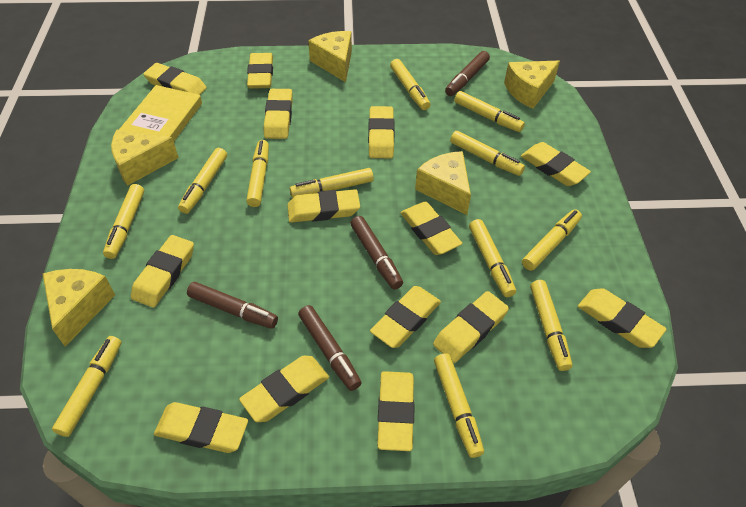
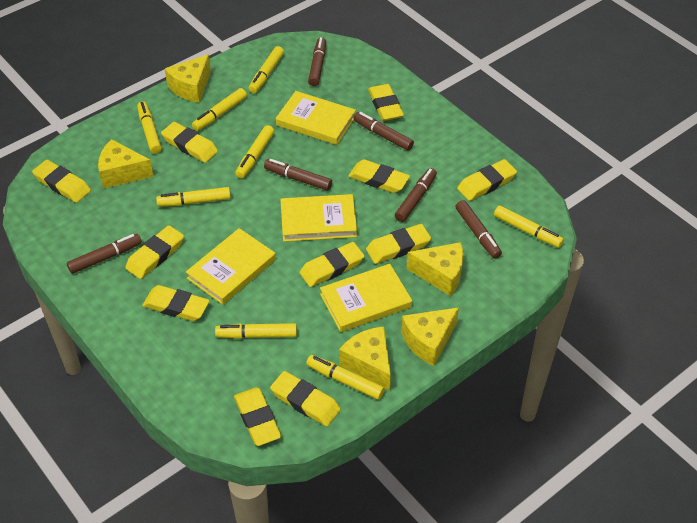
brown marker: [187,282,278,329] [298,305,362,391] [350,216,403,289] [445,51,490,96] = 4 -> [67,234,142,274] [264,159,332,191] [308,37,326,86] [353,112,414,151] [395,168,437,222] [455,200,502,259] = 6
yellow book: [119,85,202,141] = 1 -> [186,228,276,305] [276,91,356,145] [280,194,357,242] [320,264,412,332] = 4
yellow eraser: [131,235,194,307] [143,63,207,95] [154,402,248,453] [239,356,329,422] [247,53,273,89] [264,89,293,139] [287,189,360,223] [368,106,395,158] [370,286,441,348] [377,371,414,451] [400,202,462,255] [433,291,509,363] [521,142,591,186] [578,288,667,348] = 14 -> [32,160,91,203] [125,225,184,279] [142,285,210,321] [161,122,218,163] [234,387,281,446] [270,371,341,427] [300,242,364,287] [348,159,410,193] [366,224,431,264] [368,84,404,121] [457,159,517,201] = 11
yellow marker: [52,336,121,437] [103,184,144,259] [178,148,227,214] [246,140,269,207] [290,168,374,198] [390,59,430,110] [434,353,484,458] [450,131,525,176] [454,91,525,132] [469,219,516,297] [522,209,582,271] [530,280,573,371] = 12 -> [137,101,162,154] [156,187,231,207] [192,88,247,131] [215,323,297,339] [235,125,274,179] [248,46,284,93] [306,355,385,400] [494,205,564,248] = 8

